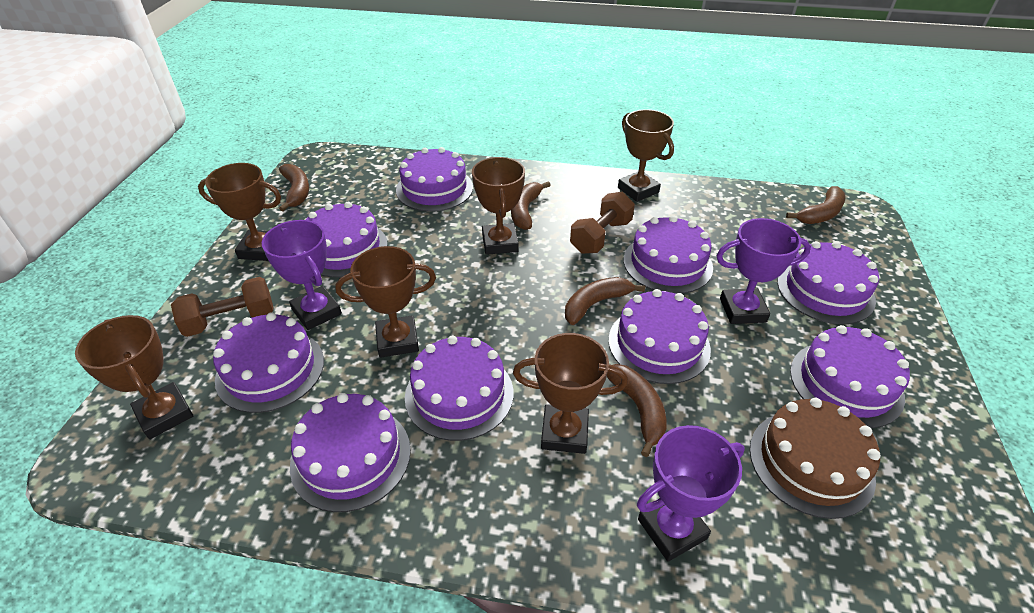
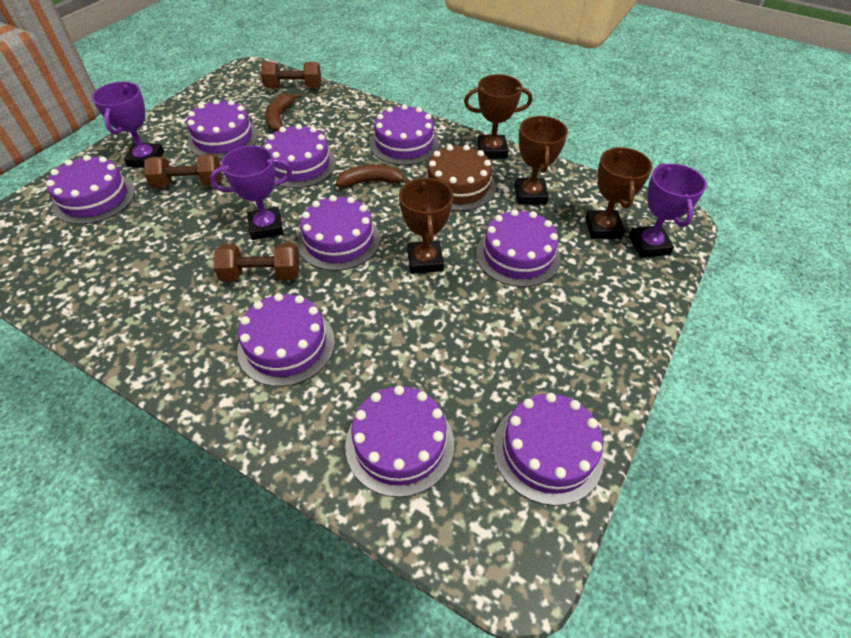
brown banana: [279,164,309,211] [511,181,551,230] [565,277,645,325] [607,364,667,457] [786,186,846,224] = 5 -> [265,92,302,131] [336,164,411,188] = 2
brown dumbbell: [171,277,274,337] [570,192,635,254] = 2 -> [144,154,222,188] [214,243,299,282] [261,62,321,88] = 3
brown trophy: [75,315,193,439] [198,163,281,261] [335,246,436,358] [472,157,525,255] [513,333,628,454] [618,109,674,202] = 6 -> [399,177,453,274] [464,74,532,159] [514,116,568,205] [585,147,653,239] = 4

